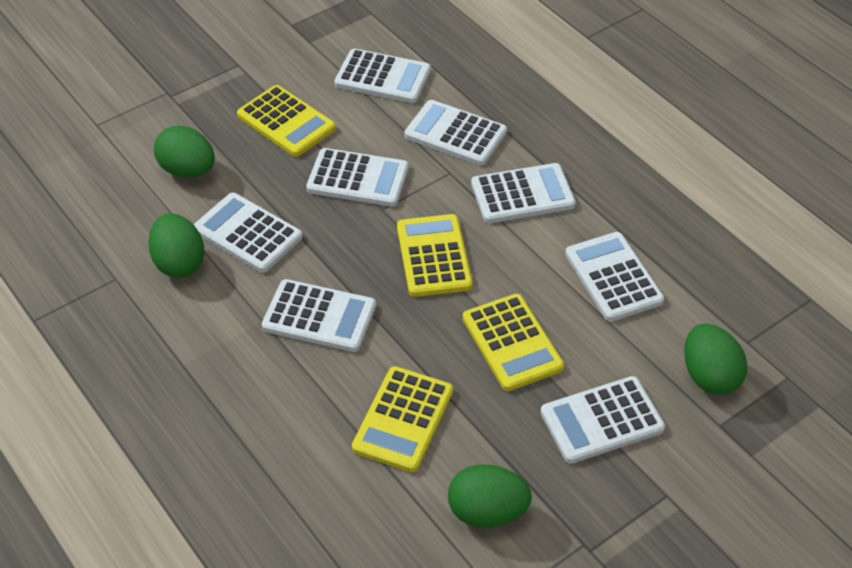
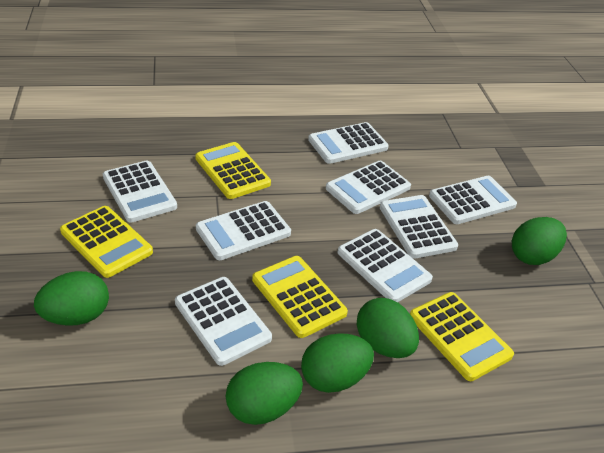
green egg: [148,213,205,278] [154,125,215,178] [448,465,532,528] [684,324,747,395] = 4 -> [34,271,109,326] [226,362,303,425] [301,333,374,393] [356,298,419,358] [512,217,567,265] = 5

